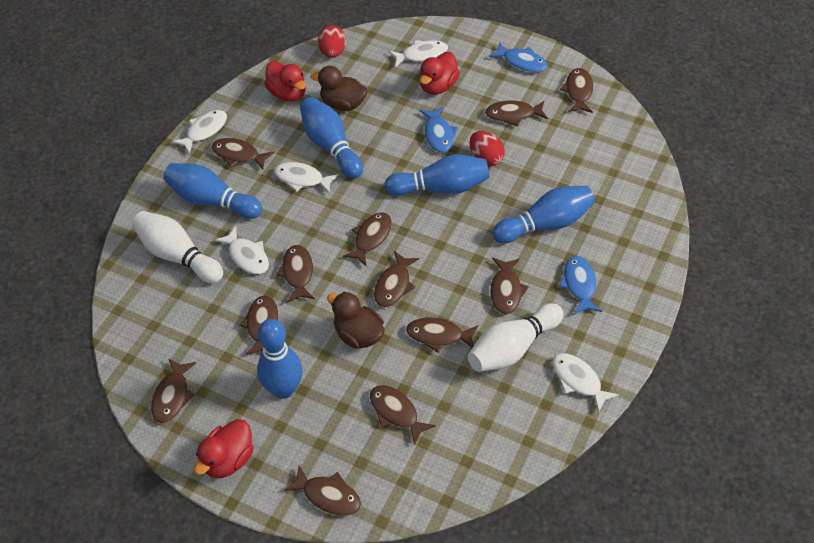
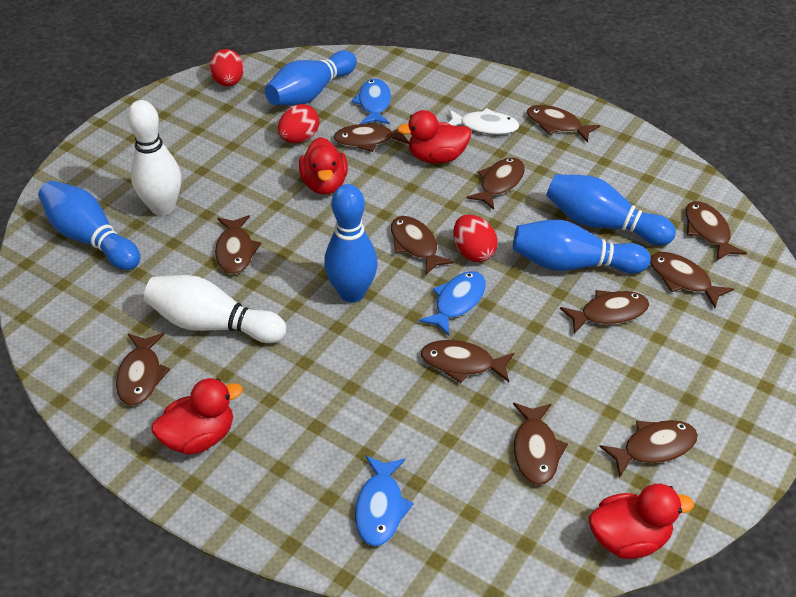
brown duck: [311,66,368,111] [327,292,384,349] = 2 -> none = 0
red duck: [194,419,254,478] [264,61,306,102] [419,52,460,95] = 3 -> [152,378,243,455] [299,137,348,195] [397,110,471,163] [589,484,694,559] = 4
red egg: [318,25,346,58] [470,131,505,166] = 2 -> [209,49,244,86] [278,104,319,143] [453,215,498,262] = 3
white fish: [172,110,227,154] [215,226,269,274] [274,162,339,194] [389,40,448,67] [553,354,619,412] = 5 -> [448,108,520,135] = 1

